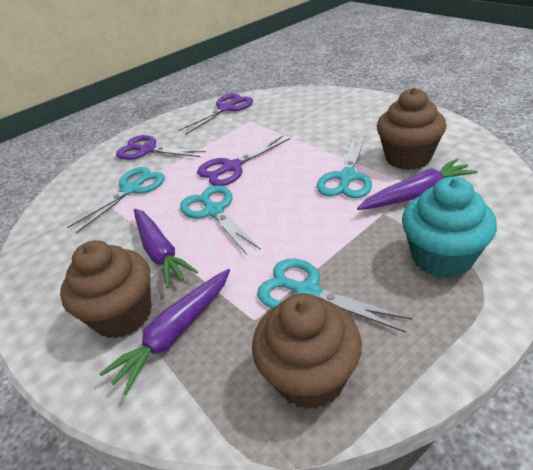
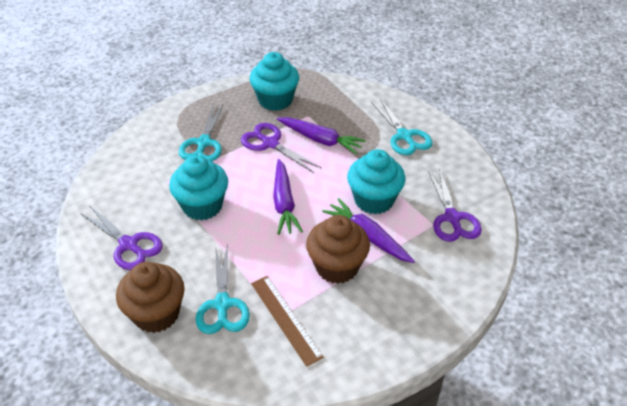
brown cupcake: [60,240,152,339] [252,293,362,410] [377,88,446,170] = 3 -> [116,262,185,333] [306,215,370,284] = 2
brown ruler: none = 0 -> [251,276,324,367] = 1
turquoise cupcake: [402,177,497,278] = 1 -> [169,155,228,221] [250,52,299,111] [347,149,405,214] = 3
turquoise scissors: [67,167,165,233] [180,185,261,255] [257,259,412,333] [317,136,372,198] = 4 -> [179,104,223,161] [196,244,250,334] [371,98,433,155] = 3

